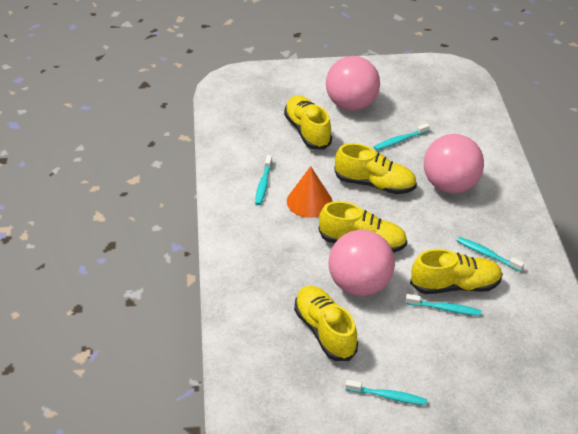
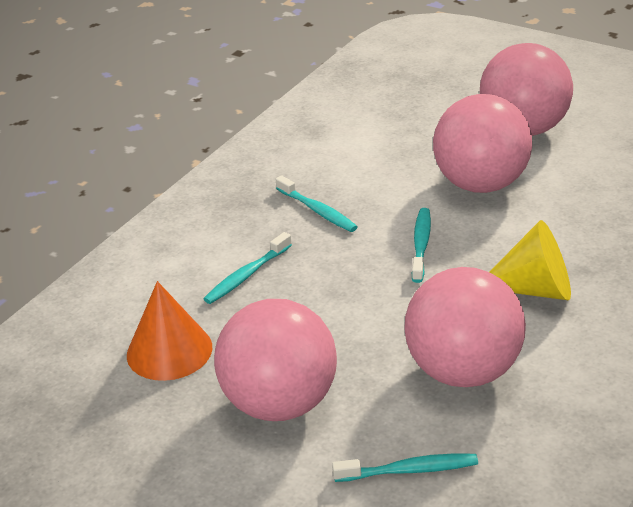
pink ball: [326,56,380,111] [329,230,395,296] [424,134,484,193] = 3 -> [214,299,337,421] [404,267,526,387] [433,94,532,193] [480,43,573,136] = 4
turquoise toothbrush: [255,155,272,205] [345,380,427,405] [374,123,430,150] [405,294,481,316] [457,237,524,272] = 5 -> [203,232,292,304] [276,175,358,232] [332,453,478,482] [412,208,431,283] = 4
yellow cone: none = 0 -> [490,220,571,300] = 1
yellow shoe: [284,95,332,150] [294,286,358,361] [319,201,407,253] [334,143,417,194] [410,249,503,294] = 5 -> none = 0

